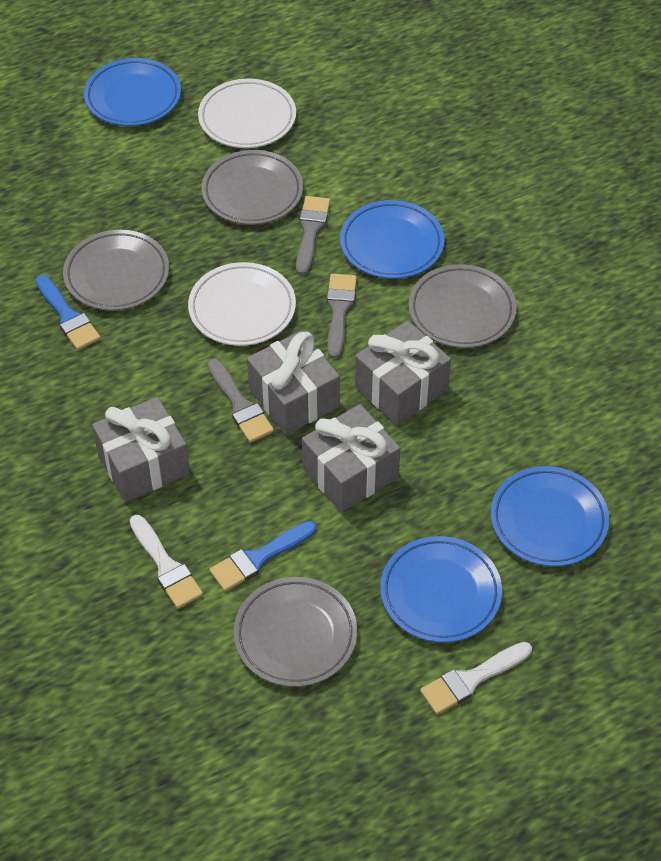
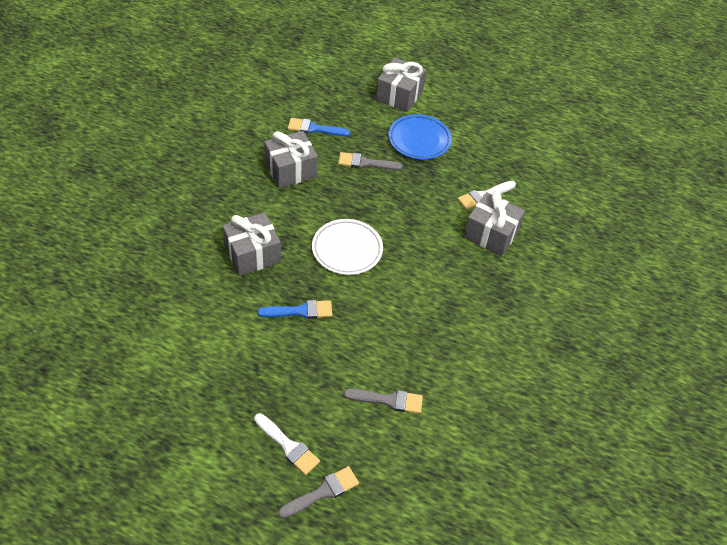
blue plate: [84,58,181,126] [340,200,444,279] [380,536,502,643] [491,466,609,567] = 4 -> [388,114,452,160] = 1
grey plate: [63,230,169,311] [201,150,303,225] [233,577,357,687] [409,264,517,348] = 4 -> none = 0
white plate: [188,262,296,346] [198,79,296,148] = 2 -> [312,219,383,275] = 1

